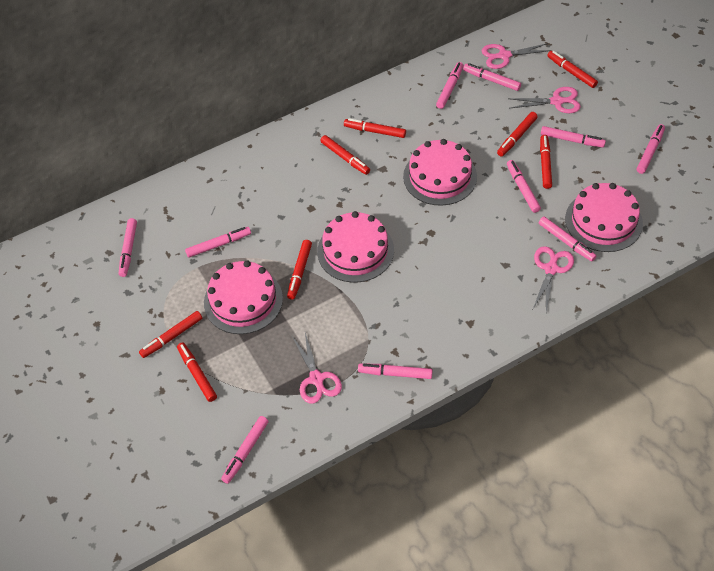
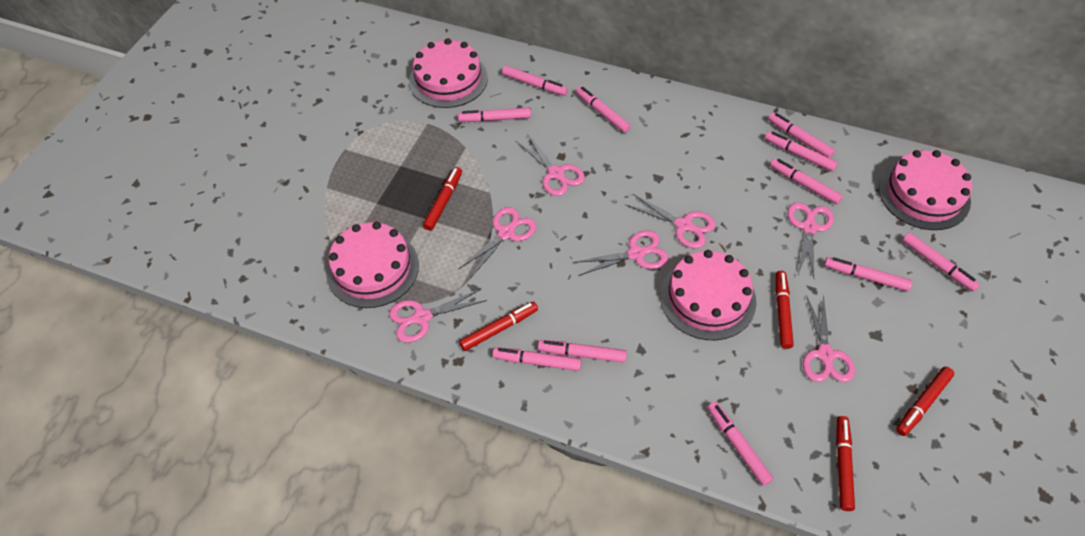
pink marker: [119,218,137,277] [185,227,251,258] [221,416,268,484] [358,364,432,379] [436,62,463,109] [463,63,521,91] [507,160,541,213] [539,217,597,261] [541,126,606,147] [637,124,665,174] = 10 -> [458,108,531,122] [492,347,581,371] [502,66,568,96] [538,340,627,363] [576,86,631,133] [707,402,773,486] [764,131,838,172] [768,113,835,158] [770,158,843,204] [824,257,912,291] [902,233,980,292] = 11
pink scissors: [292,333,342,404] [482,43,552,69] [508,87,581,113] [533,246,574,312] = 4 -> [389,288,487,343] [459,207,536,277] [516,134,585,196] [573,230,668,276] [626,194,715,248] [787,202,834,278] [803,295,855,382] = 7
red marker: [139,311,202,358] [177,342,217,402] [287,240,312,300] [320,135,370,175] [344,118,406,138] [497,112,538,156] [540,135,552,189] [547,51,598,88] = 8 -> [423,167,462,231] [459,302,538,351] [776,271,794,349] [836,416,855,511] [896,367,954,436] = 5

